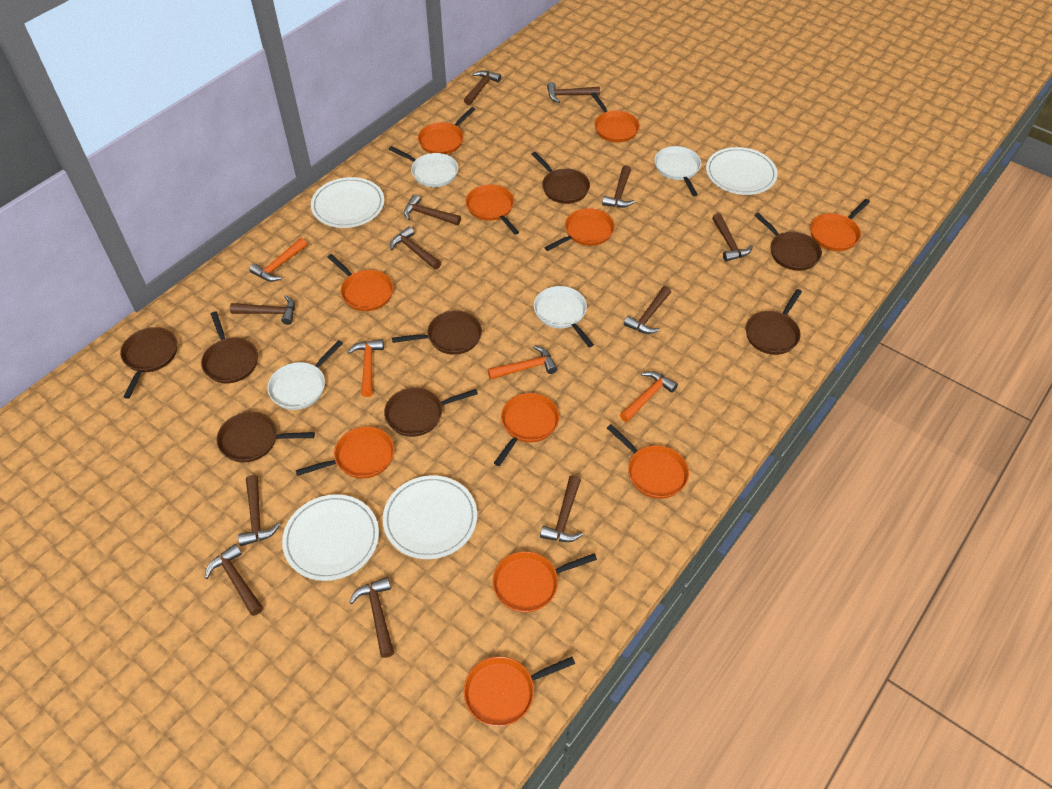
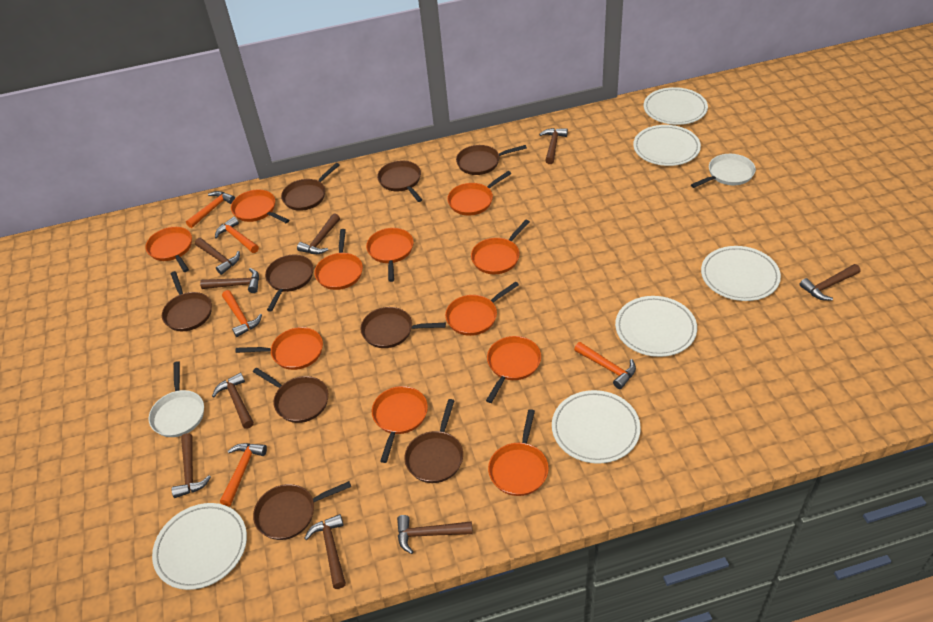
brown hammer: [205,544,263,616] [230,295,295,325] [238,475,280,546] [349,577,394,658] [390,226,441,270] [404,194,461,225] [464,71,501,105] [540,475,583,542] [547,82,600,103] [602,165,635,208] [624,286,671,334] [712,213,753,261] = 12 -> [171,433,211,498] [195,238,240,275] [200,268,259,293] [212,373,254,429] [297,213,340,254] [304,514,346,589] [397,515,473,554] [539,128,568,164] [799,264,860,301] = 9
brown pan: [120,327,177,399] [201,311,258,383] [217,411,315,462] [384,387,478,437] [392,310,482,355] [532,152,590,204] [746,289,802,355] [754,213,822,271] = 8 -> [162,271,212,331] [253,368,329,423] [253,481,351,540] [265,255,313,312] [281,163,339,211] [360,307,446,348] [377,161,422,202] [404,399,463,483] [456,145,527,175] = 9
orange hammer: [250,238,307,282] [348,339,384,397] [488,345,557,379] [620,371,678,422] = 4 -> [186,191,235,228] [215,217,259,253] [220,443,267,506] [222,290,262,337] [574,342,636,389] = 5
white pan: [267,340,343,410] [389,146,458,187] [534,286,594,347] [654,146,701,196] = 4 -> [149,361,204,437] [691,154,756,188] = 2
white plate: [282,494,379,581] [311,177,384,228] [383,475,477,559] [706,147,778,195] = 4 -> [152,503,247,590] [552,390,641,464] [615,296,697,357] [633,125,701,166] [644,87,708,125] [701,246,781,301] = 6

